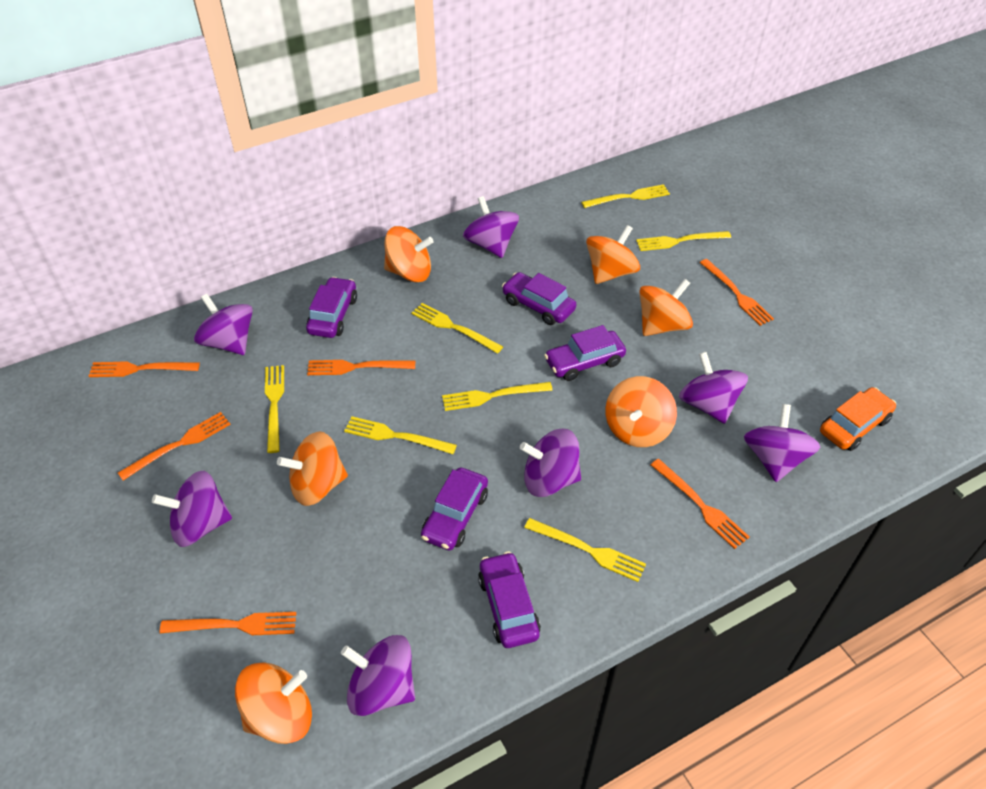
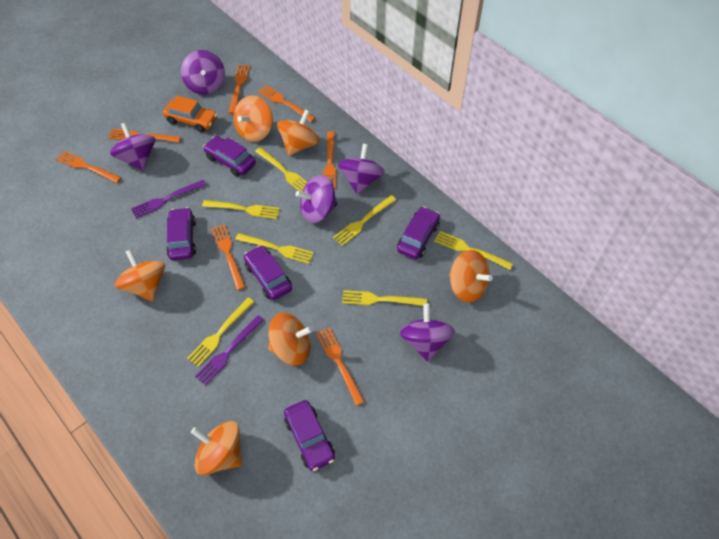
orange fork: [89,361,200,377] [118,412,231,480] [159,612,296,635] [307,360,415,375] [651,459,749,549] [700,259,774,326] = 6 -> [56,151,121,183] [108,129,181,143] [212,224,245,290] [228,65,250,114] [258,85,315,122] [316,327,365,406] [323,131,336,189] = 7
purple fork: none = 0 -> [131,180,206,218] [195,315,264,385] = 2
purple spinning top: [152,471,232,547] [194,294,253,355] [341,635,415,716] [463,196,519,258] [520,429,581,497] [679,352,748,424] [744,404,820,482] = 7 -> [110,122,155,171] [181,50,225,95] [296,175,337,223] [338,144,385,194] [399,304,455,362] = 5

